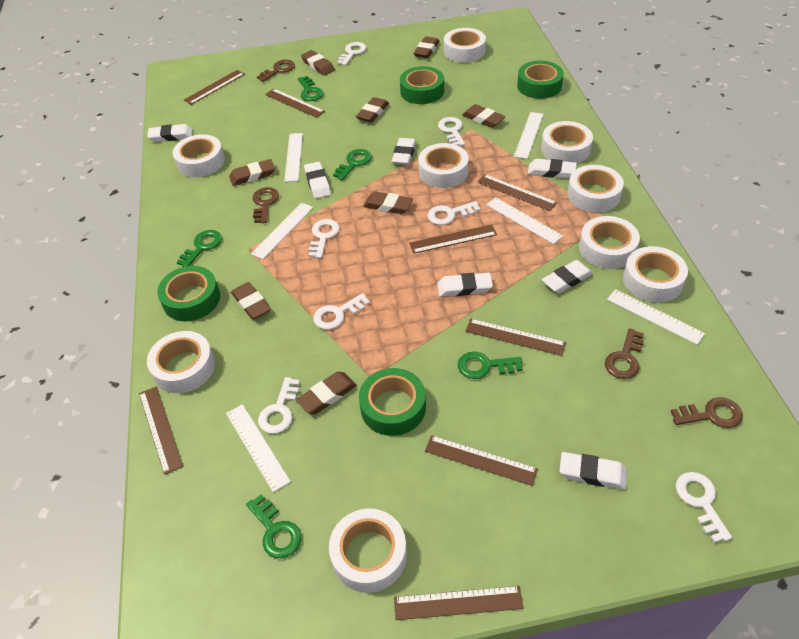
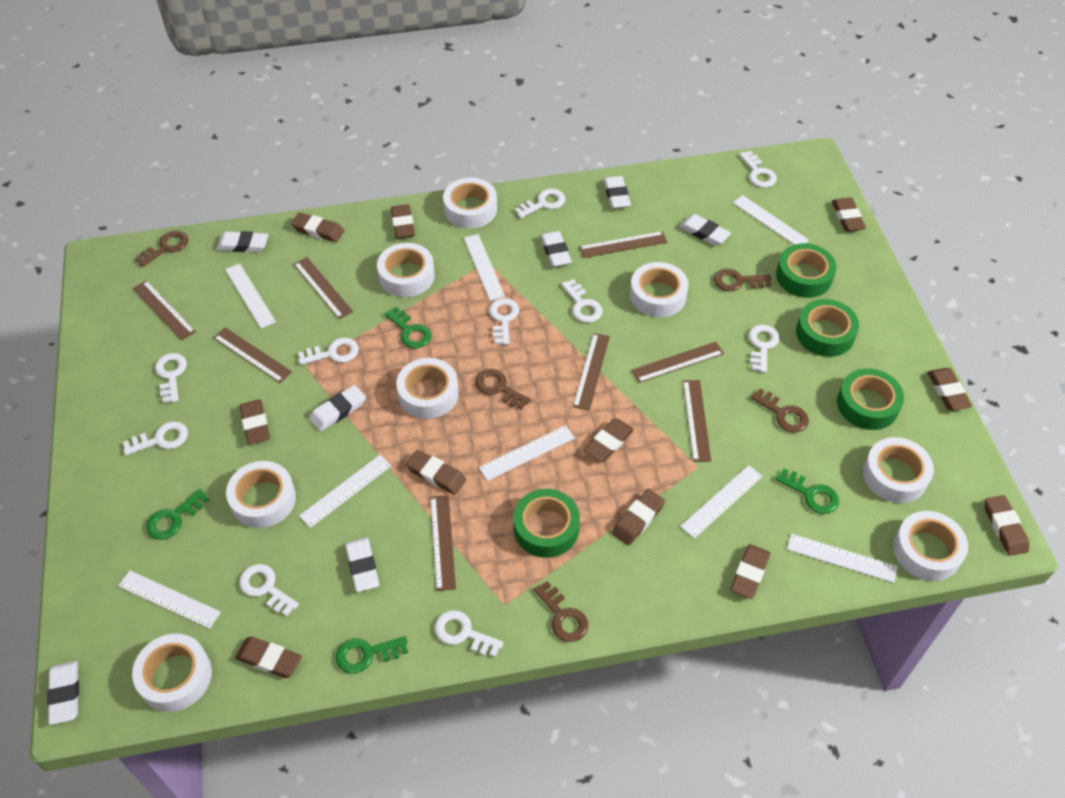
brown eraser: [229,159,275,186] [231,282,271,320] [296,371,357,414] [301,50,335,75] [356,97,389,123] [363,191,413,214] [414,36,439,58] [462,104,506,128] = 8 -> [235,637,302,678] [239,399,270,444] [291,213,344,242] [391,204,415,239] [406,450,466,495] [584,418,634,462] [612,489,665,545] [730,544,771,599] [832,198,866,231] [927,368,972,411] [985,495,1029,556] = 11
brown key: [253,187,279,223] [257,60,295,82] [605,328,644,379] [671,397,743,428] = 4 -> [135,231,189,267] [475,369,531,409] [534,581,588,642] [714,269,771,291] [751,388,809,433] = 5
green key: [177,230,222,267] [246,494,302,558] [298,76,324,101] [333,149,372,180] [458,351,523,379] = 5 -> [146,489,209,540] [336,636,408,674] [384,307,431,348] [775,469,839,514] = 4
white key: [258,377,300,434] [308,219,340,258] [313,293,370,330] [337,42,366,65] [428,201,480,225] [438,117,465,146] [676,472,732,543] = 7 -> [123,421,188,456] [155,353,187,403] [239,564,299,616] [298,338,359,365] [435,610,504,657] [489,298,519,345] [514,189,565,218] [561,279,603,323] [739,151,777,188] [749,325,779,373] = 10
white ruler: [226,404,291,492] [251,203,313,259] [284,133,303,182] [486,197,563,244] [514,112,543,159] [607,289,705,345] = 6 -> [118,570,221,629] [225,263,276,329] [299,455,391,528] [464,234,505,301] [479,425,575,481] [680,465,763,539] [733,195,809,245] [787,534,898,583] = 8
white tape: [147,331,215,393] [173,134,225,177] [329,508,407,593] [418,143,469,188] [444,28,486,63] [541,121,593,163] [567,165,624,213] [579,216,640,269] [623,246,688,303] = 9 -> [132,633,212,712] [226,461,296,528] [377,243,435,297] [396,358,459,419] [443,178,497,229] [630,262,688,318] [863,437,934,503] [893,511,968,581] = 8

